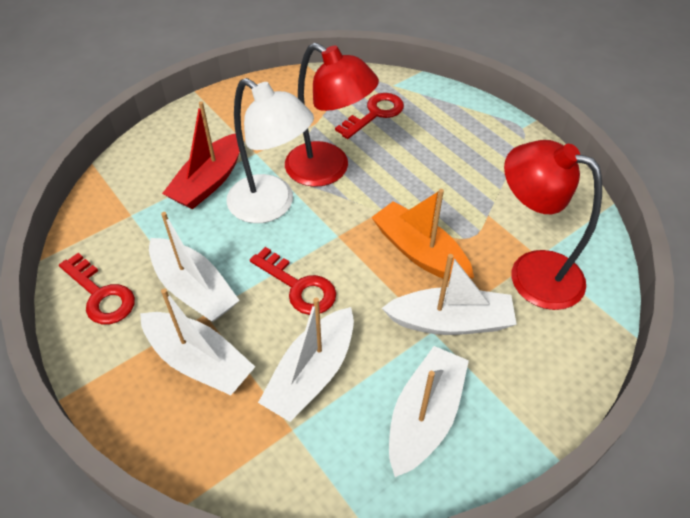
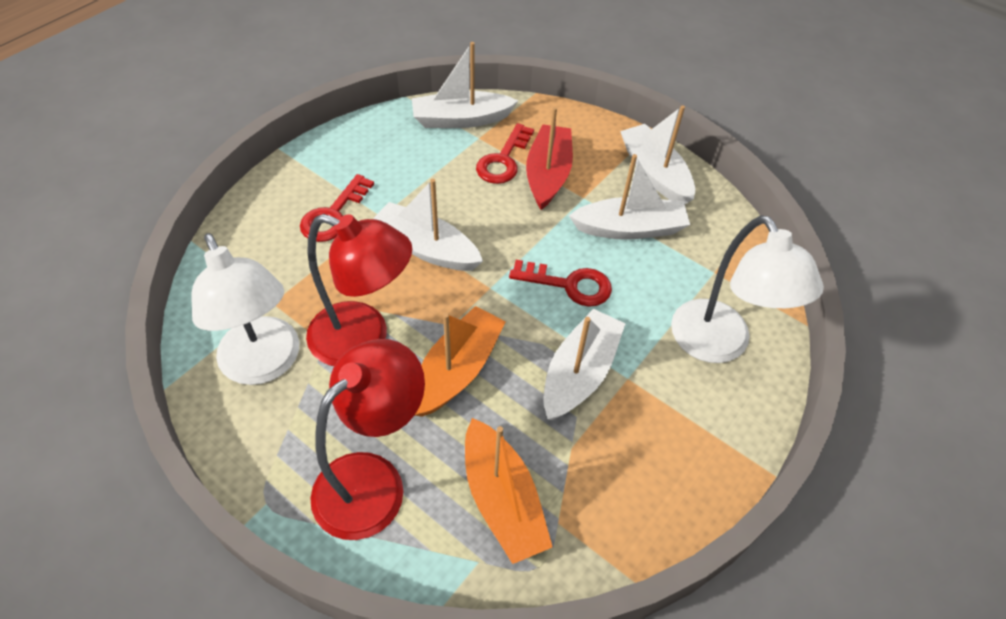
orange boat: [371,189,474,281] = 1 -> [414,306,506,417] [465,418,553,564] = 2
white lamp: [226,78,314,223] = 1 -> [192,233,299,385] [671,215,824,363] = 2

